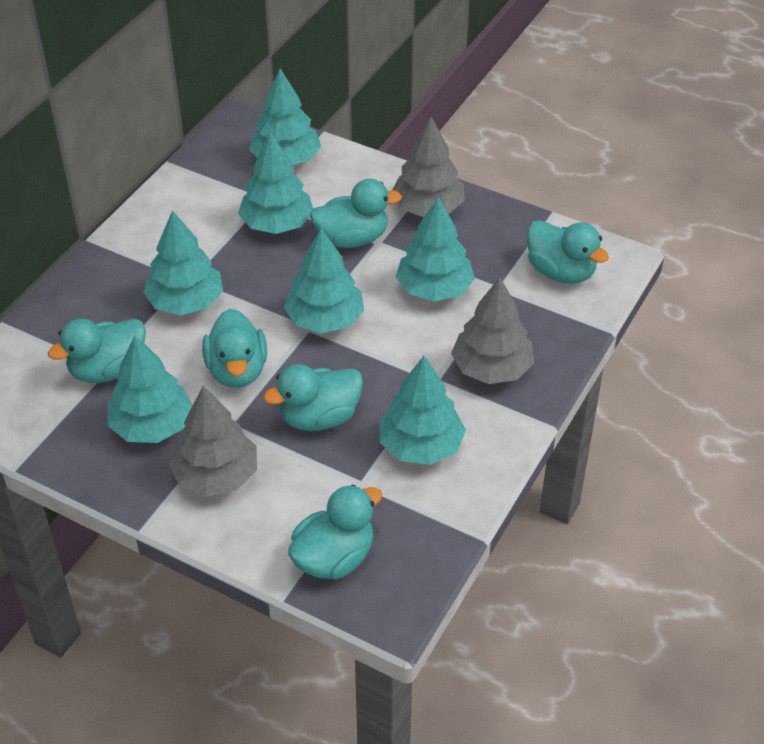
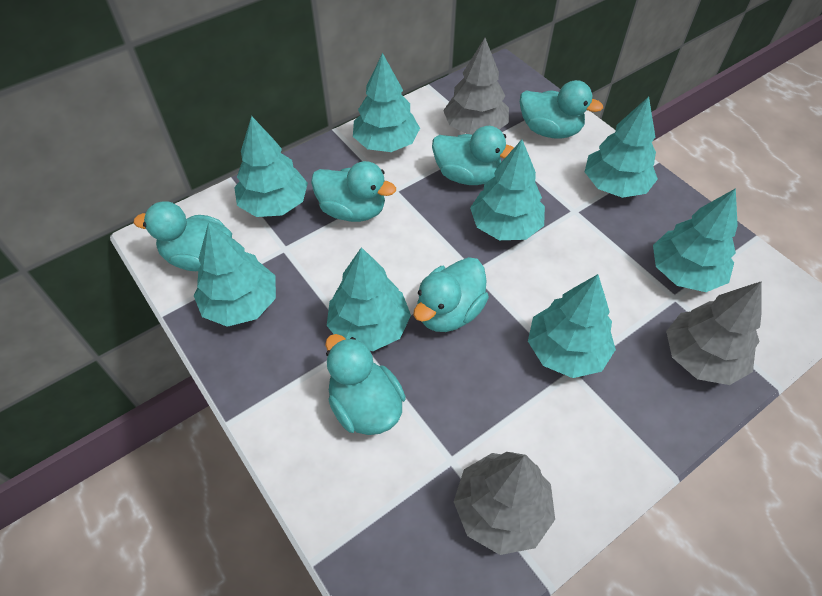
turquoise tree: [107,335,193,443] [143,210,223,315] [238,132,313,234] [249,69,321,165] [284,228,364,333] [380,356,466,465] [396,197,475,301] = 7 -> [193,222,276,327] [234,116,308,217] [327,247,411,351] [353,53,420,152] [470,140,545,240] [528,274,616,378] [585,97,658,198] [653,188,738,292] = 8

